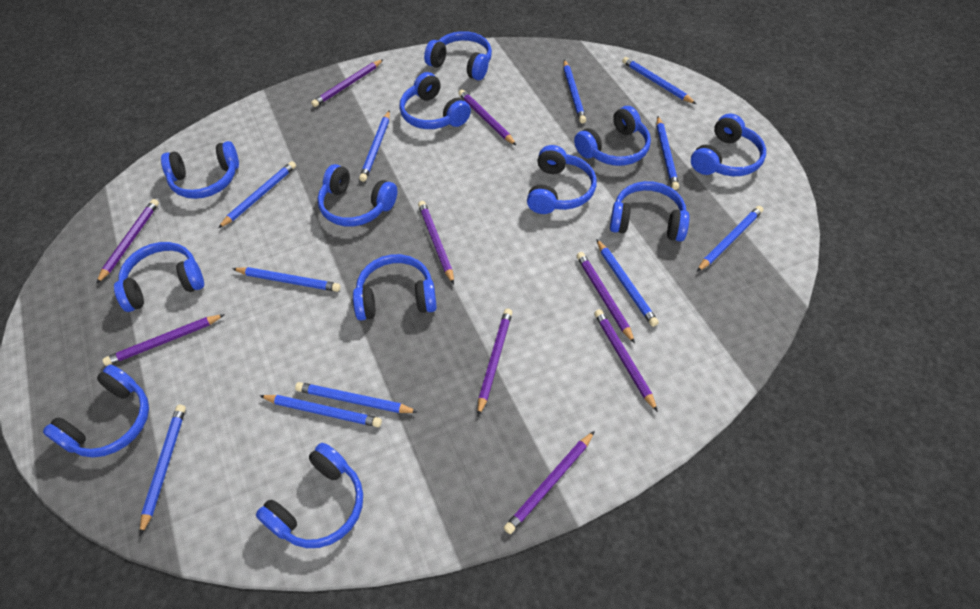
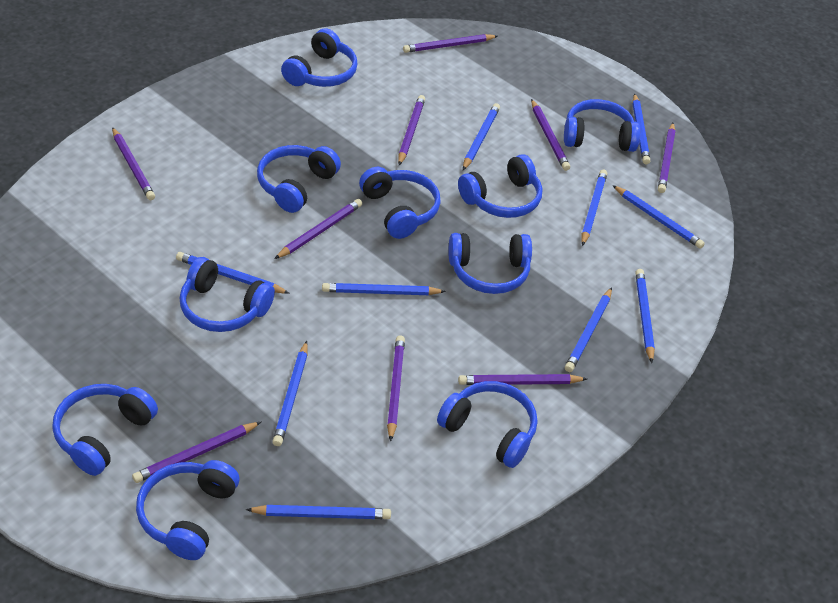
blue headphones: [43,365,149,458] [114,242,204,312] [161,141,239,199] [256,443,363,548] [317,164,397,227] [353,254,437,321] [399,72,471,129] [424,31,492,80] [527,145,597,214] [574,106,651,166] [610,181,690,242] [691,114,766,176] = 12 -> [52,384,158,476] [136,460,240,560] [179,257,275,332] [257,145,341,213] [281,29,358,87] [359,167,441,239] [437,381,537,468] [449,233,532,294] [458,154,542,218] [564,99,640,152] = 10
blue pencil: [140,405,186,536] [218,161,296,228] [232,267,340,292] [260,395,382,427] [295,382,418,413] [359,110,390,182] [563,60,586,123] [596,239,659,327] [622,57,696,104] [657,116,679,190] [697,206,763,272] = 11 -> [176,252,290,294] [246,505,391,519] [272,341,308,446] [322,283,446,295] [463,103,500,170] [565,287,612,372] [582,170,607,246] [612,185,705,249] [633,93,650,164] [635,269,655,363] = 10

